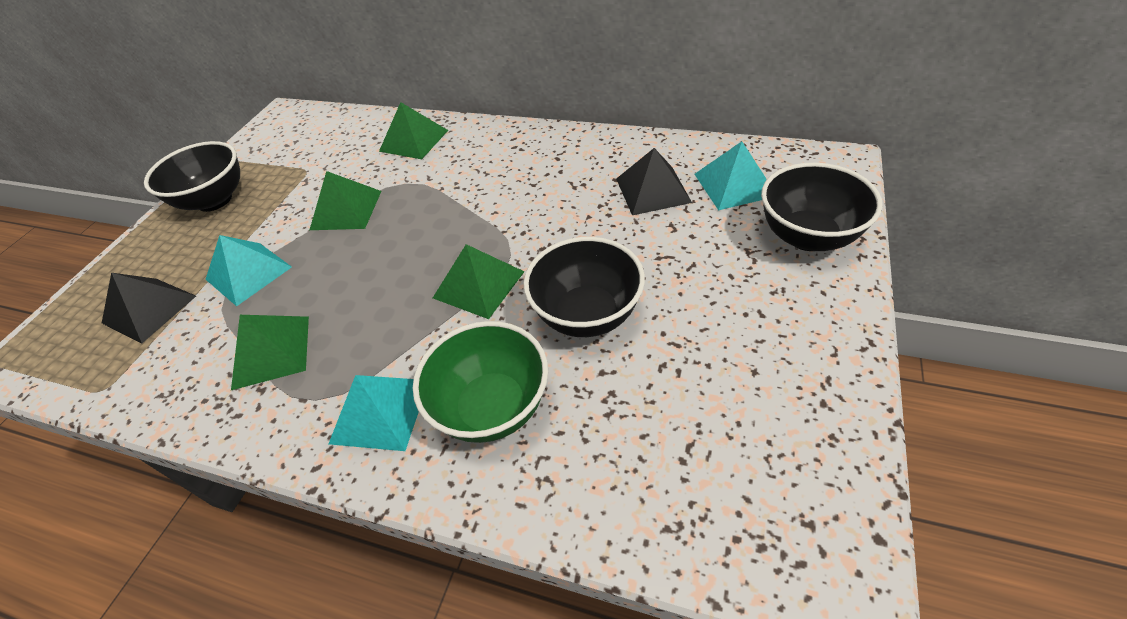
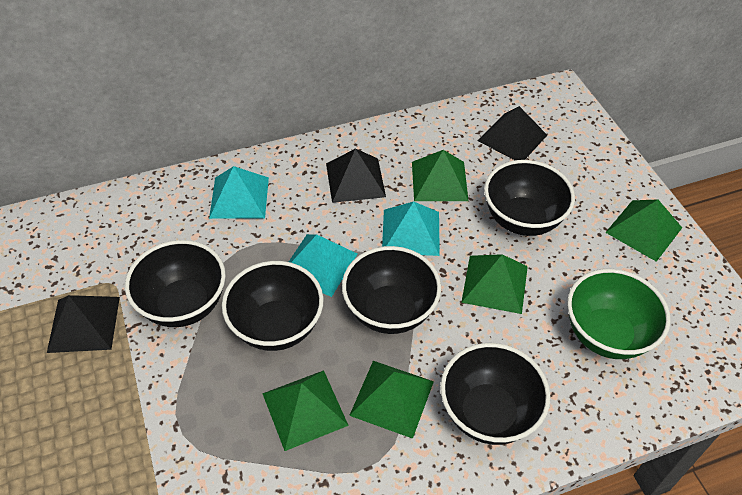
black bowl: [144,141,240,212] [523,237,645,337] [761,163,883,251] = 3 -> [125,240,226,327] [222,261,324,351] [342,246,441,334] [440,343,550,445] [484,160,575,236] = 5
black pyramid: [102,273,196,343] [616,148,692,215] = 2 -> [47,295,120,353] [326,148,386,203] [478,106,547,160] = 3
green pyramid: [231,315,309,390] [310,171,381,230] [379,102,448,159] [433,244,524,319] = 4 -> [262,370,349,451] [349,361,434,439] [412,150,469,201] [461,254,528,314] [605,199,682,262] = 5

